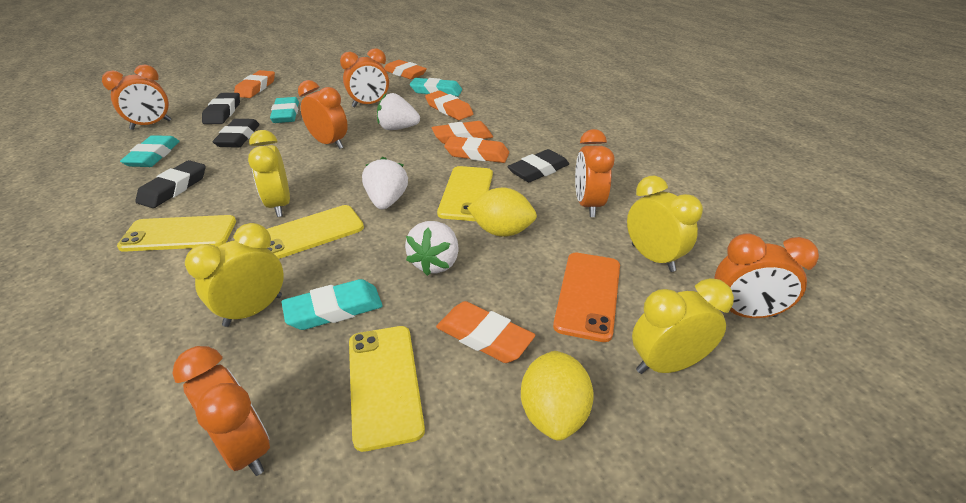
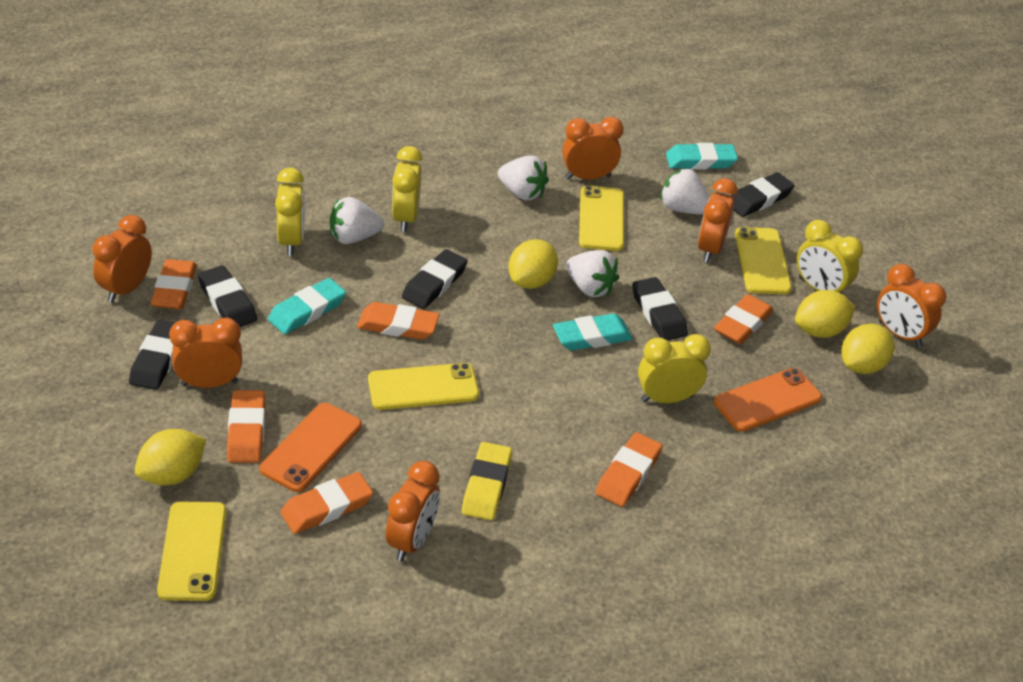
black eraser: [136,160,206,208] [202,93,240,124] [212,119,260,148] [507,149,569,182] = 4 -> [129,320,175,390] [198,265,257,327] [402,249,468,309] [632,277,688,341] [731,172,795,217] = 5
orange phone: [553,252,620,342] = 1 -> [260,403,362,492] [714,368,822,432] = 2
turquoise eraser: [120,135,180,167] [270,97,299,123] [282,279,383,330] [410,78,462,97] = 4 -> [268,278,346,334] [553,314,633,351] [666,143,738,170] = 3
white strawberry: [362,157,408,209] [377,93,420,130] [405,221,459,276] = 3 -> [330,197,384,244] [498,156,549,201] [566,250,619,297] [660,168,709,214] = 4
yellow eraser: none = 0 -> [462,442,512,521] = 1
yellow lemon: [467,187,537,237] [521,351,594,441] = 2 -> [135,429,206,485] [508,239,558,289] [795,290,855,338] [841,324,894,374] = 4

